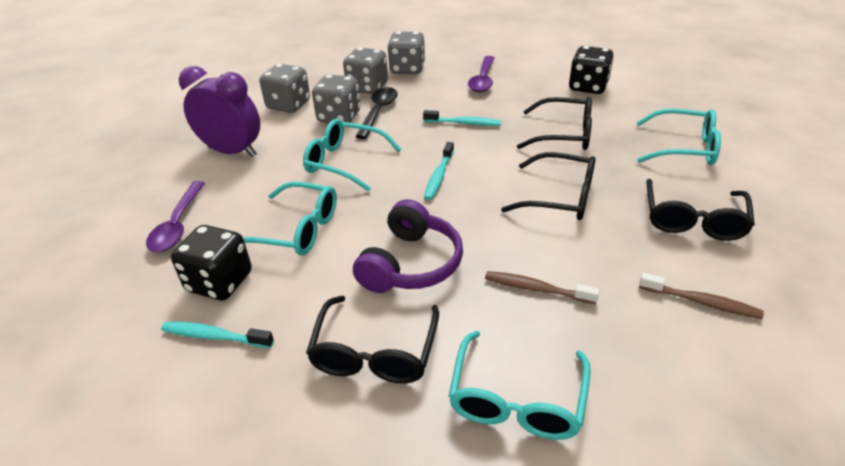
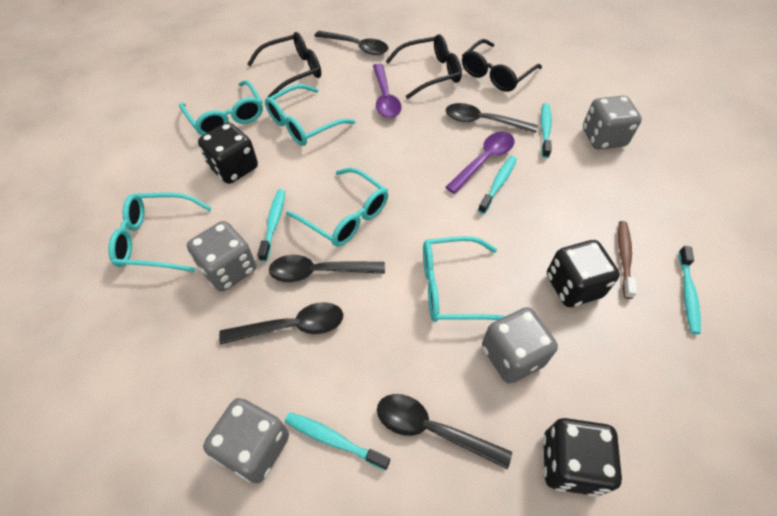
black dice: [171,225,252,301] [569,46,614,94] = 2 -> [198,122,258,184] [543,418,622,497] [547,240,620,307] = 3
black glasses: [306,296,439,384] [501,152,596,220] [517,97,592,150] [646,179,755,241] = 4 -> [247,32,321,97] [385,34,462,99] [462,39,542,92] = 3
black spoon: [355,87,398,139] = 1 -> [219,302,343,345] [269,255,385,282] [315,31,389,55] [377,394,512,469] [446,103,538,133] = 5
brown toothbrush: [485,271,599,304] [639,273,764,319] = 2 -> [618,221,637,299] = 1
purple clock: [179,66,260,157] = 1 -> none = 0
purple headphones: [353,199,463,293] = 1 -> none = 0
turquoise glasses: [243,182,337,255] [303,119,401,191] [449,331,591,440] [636,109,721,165] = 4 -> [108,192,212,272] [179,80,263,136] [265,84,355,146] [286,168,388,247] [423,236,505,322] = 5
turquoise toothbrush: [161,322,274,348] [423,110,501,126] [424,142,454,200] = 3 -> [257,189,285,262] [285,412,390,471] [478,156,517,214] [541,103,552,158] [679,246,701,334] = 5

